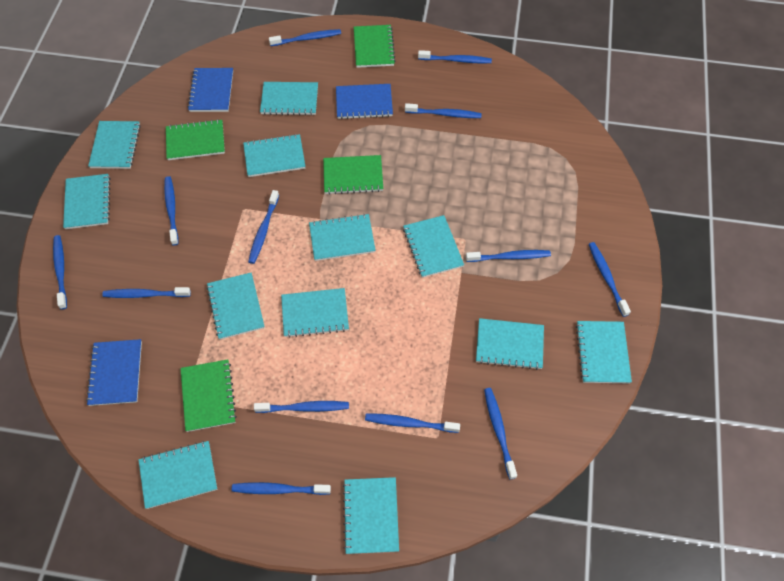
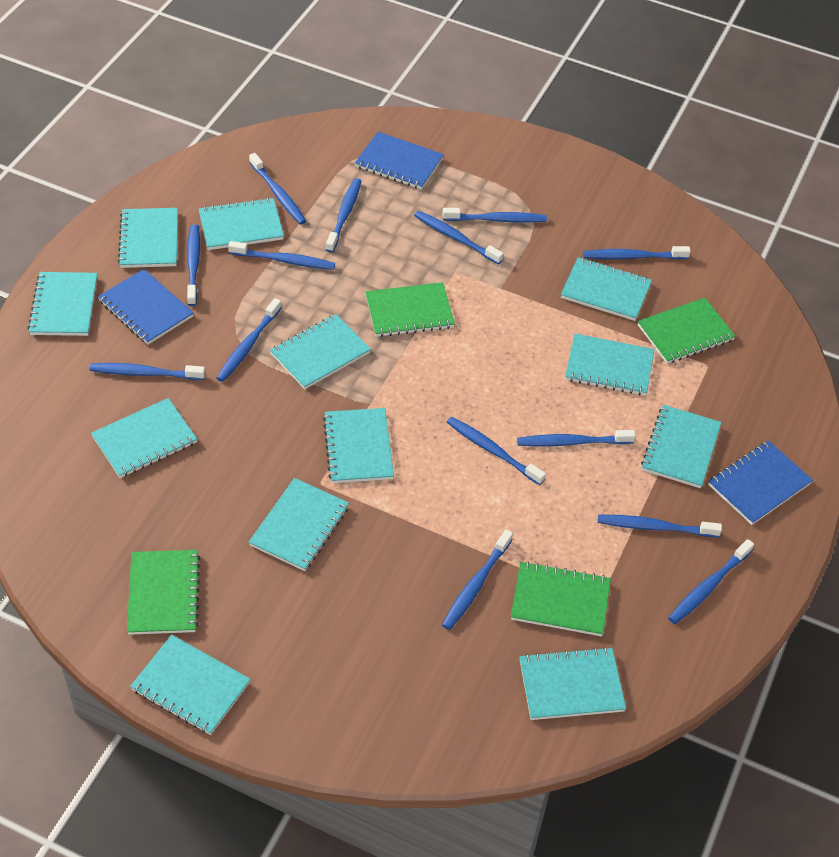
blue toothbrush: [53,235,67,309] [102,287,191,298] [164,176,178,246] [232,482,331,495] [248,190,279,264] [254,401,349,413] [269,29,341,46] [365,413,460,433] [405,103,482,118] [418,50,492,63] [466,250,551,262] [484,388,517,479] [589,242,631,317] = 13 -> [90,363,205,380] [187,224,200,306] [216,298,282,382] [228,241,335,270] [249,153,306,224] [326,178,362,253] [414,210,504,265] [442,529,513,630] [443,208,547,223] [447,417,546,485] [517,430,636,447] [583,246,691,260] [598,515,722,537] [668,539,754,624] = 14

